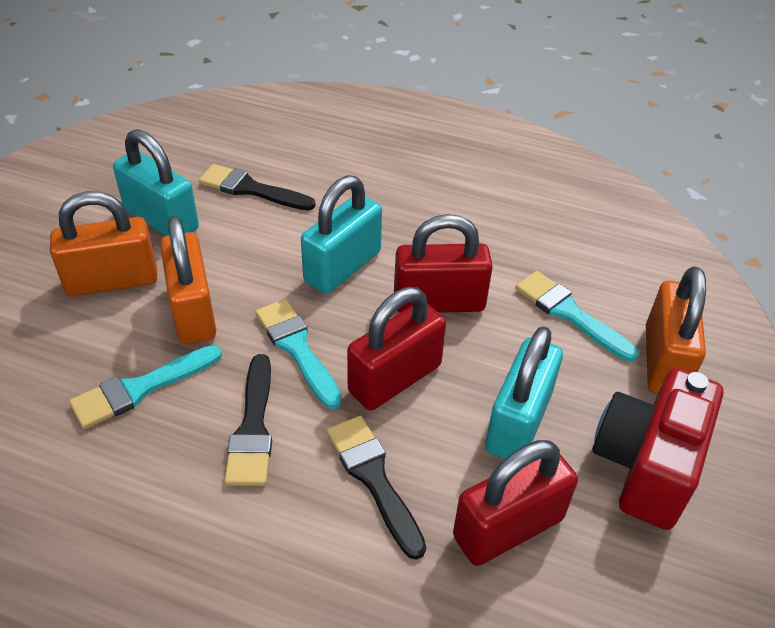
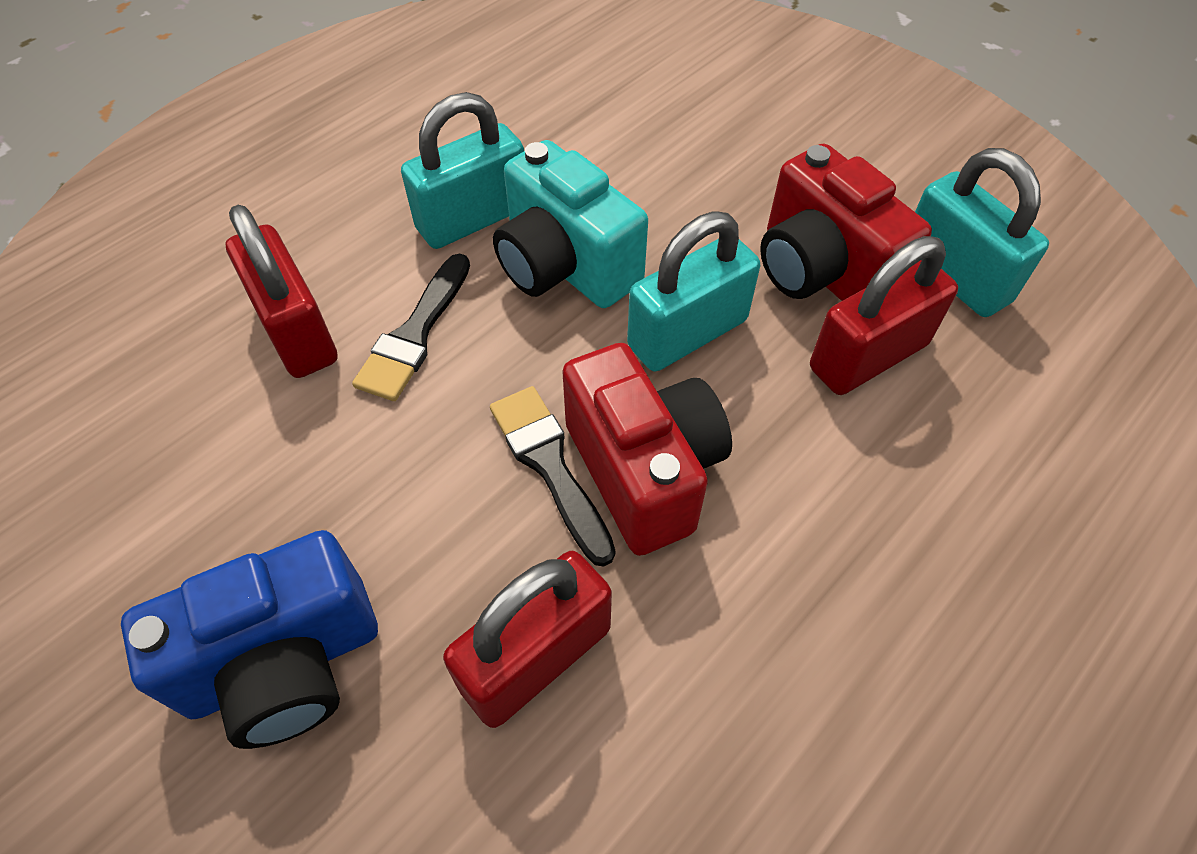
black brush: [199,164,316,210] [224,354,272,486] [327,416,426,560] = 3 -> [352,253,470,401] [490,386,615,567] = 2
blue camera: none = 0 -> [121,530,378,749] = 1
orange padlock: [50,191,158,297] [160,216,216,344] [646,266,706,394] = 3 -> none = 0
red camera: [592,368,723,530] = 1 -> [562,343,732,556] [760,144,932,301] = 2
turquoise brush: [69,345,222,429] [255,299,342,409] [515,271,639,361] = 3 -> none = 0
turquoise camera: none = 0 -> [493,140,648,308] = 1

